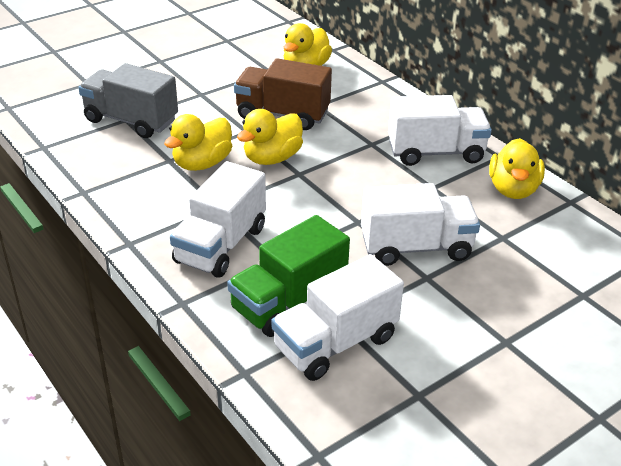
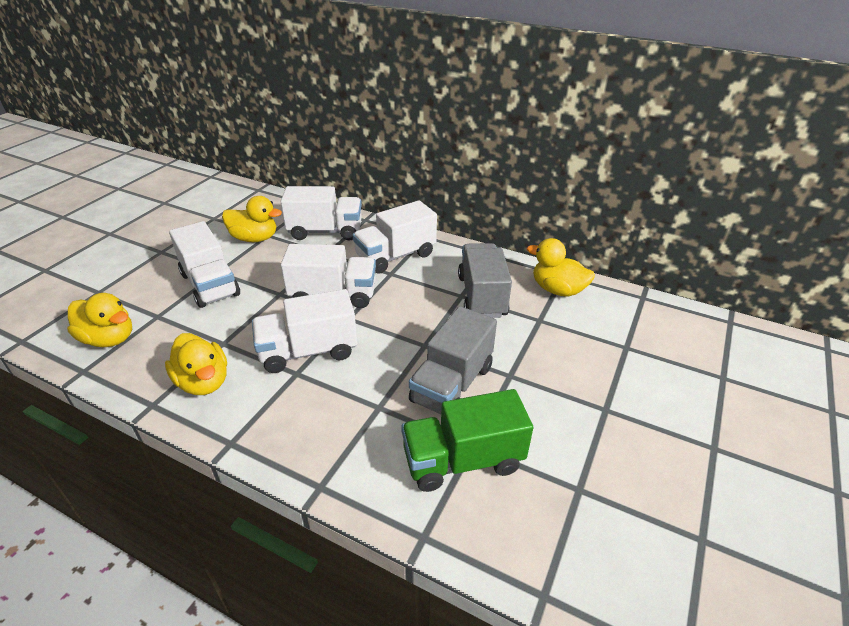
brown truck: [234,58,332,130] = 1 -> none = 0
grey truck: [79,63,178,138] = 1 -> [409,306,497,414] [458,243,512,318] = 2
white truck: [170,161,266,278] [271,254,404,381] [361,183,480,266] [388,95,492,166] = 4 -> [169,221,240,308] [252,289,357,373] [281,186,362,240] [281,244,376,308] [353,200,437,274] = 5

